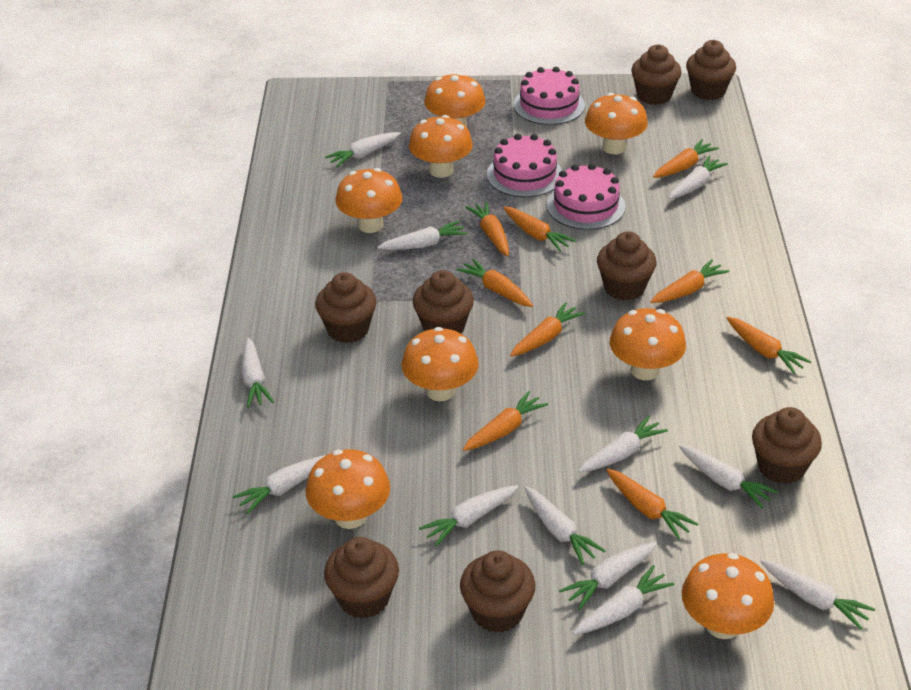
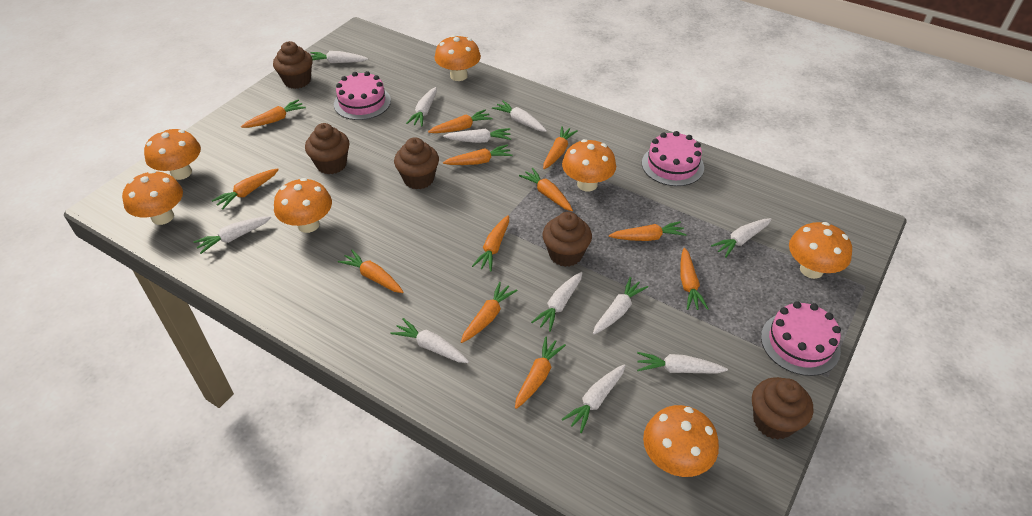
brown cupcake: [315,272,377,343] [324,537,399,619] [412,270,474,333] [460,550,536,633] [597,231,656,300] [631,44,682,105] [686,40,736,100] [752,407,822,484] = 8 -> [273,41,313,89] [305,123,350,174] [394,137,439,189] [542,212,592,267] [752,377,813,439] = 5
orange carrot: [456,259,533,307] [463,391,548,451] [466,202,509,256] [503,206,576,252] [510,302,585,357] [606,468,698,540] [651,259,729,303] [653,139,719,178] [727,316,811,374] = 9 -> [212,168,279,210] [241,99,306,128] [338,249,403,293] [428,109,493,133] [443,144,513,165] [461,282,517,343] [472,215,509,271] [515,337,566,409] [519,168,573,211] [543,126,578,169] [609,221,686,241] [680,248,708,310] = 12
orange mushroom: [305,449,390,529] [335,168,402,233] [401,327,479,401] [409,115,473,178] [424,73,486,127] [585,93,648,154] [610,308,686,380] [682,553,774,639] = 8 -> [122,170,183,225] [144,129,201,180] [274,178,332,233] [435,35,481,81] [562,139,616,192] [643,405,719,477] [789,222,852,279] = 7
white carrot: [233,455,326,514] [241,338,274,408] [325,132,401,167] [377,221,468,250] [419,485,518,547] [525,487,606,565] [559,542,657,610] [573,565,675,635] [578,416,668,473] [669,156,728,199] [679,445,778,508] [761,560,875,630] = 12 -> [193,216,271,254] [310,51,368,63] [390,318,469,363] [406,87,437,126] [443,128,511,143] [492,100,547,132] [531,272,582,332] [562,364,626,433] [593,277,648,334] [637,352,728,373] [711,218,772,258] = 11

